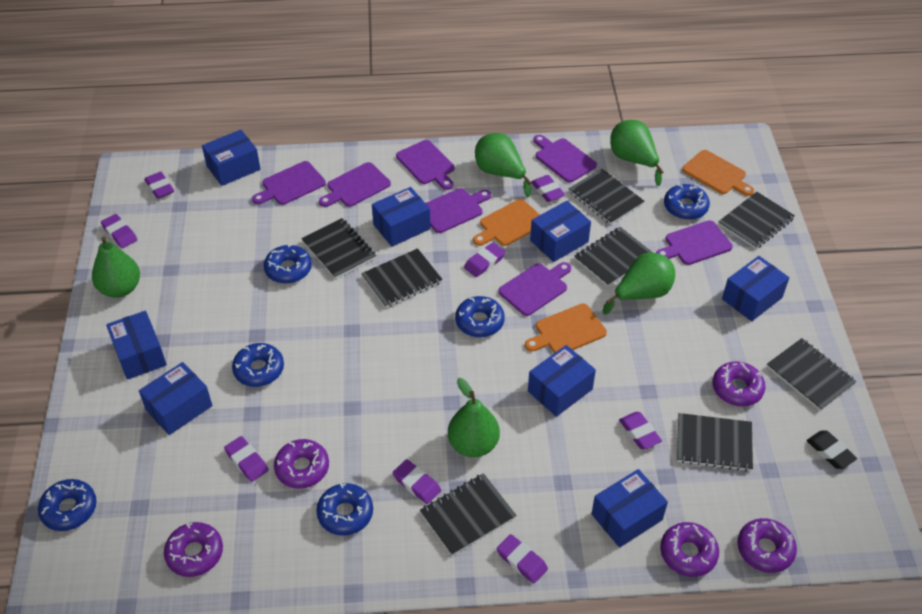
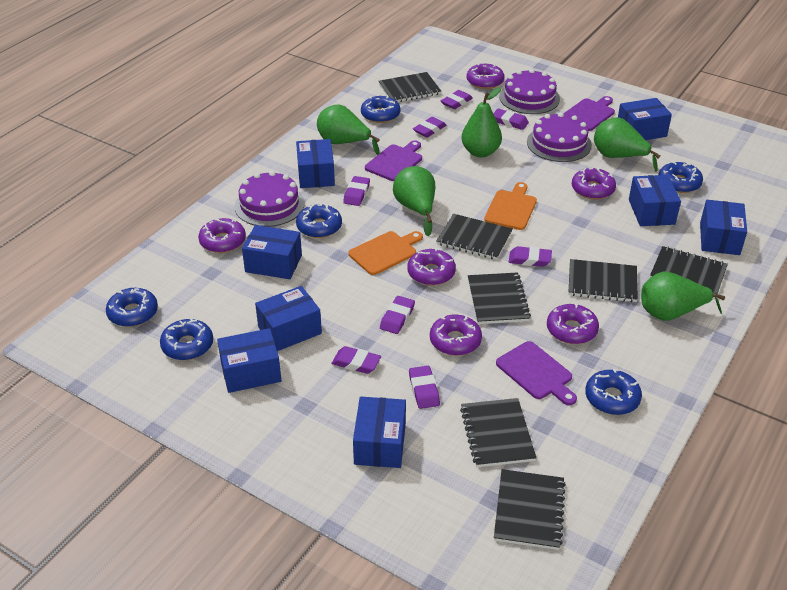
black eraser: [807,431,857,469] = 1 -> none = 0
black notebook: [301,218,376,279] [361,248,443,308] [420,473,516,556] [569,169,645,225] [574,227,653,287] [677,413,753,471] [718,192,795,249] [767,338,856,411] = 8 -> [379,72,441,102] [436,214,512,260] [460,398,536,467] [468,272,531,324] [494,469,566,550] [568,259,638,302] [650,246,728,294] = 7
orange cutting board: [473,199,540,246] [525,303,607,353] [682,150,754,196] = 3 -> [349,231,423,275] [484,182,537,230] = 2
purple cake: none = 0 -> [235,171,305,227] [499,69,560,114] [527,112,592,162] = 3
purple cutting board: [252,161,326,205] [319,162,391,207] [396,140,454,190] [426,188,491,233] [499,262,571,316] [533,135,597,183] [656,220,733,265] = 7 -> [365,141,422,181] [496,341,577,405] [563,96,615,131] = 3
purple donut: [164,522,223,577] [274,439,329,489] [660,522,719,577] [712,361,765,406] [737,518,797,573] = 5 -> [198,218,246,253] [407,248,456,285] [430,315,482,356] [466,63,505,89] [547,303,599,344] [572,168,616,200] = 6

